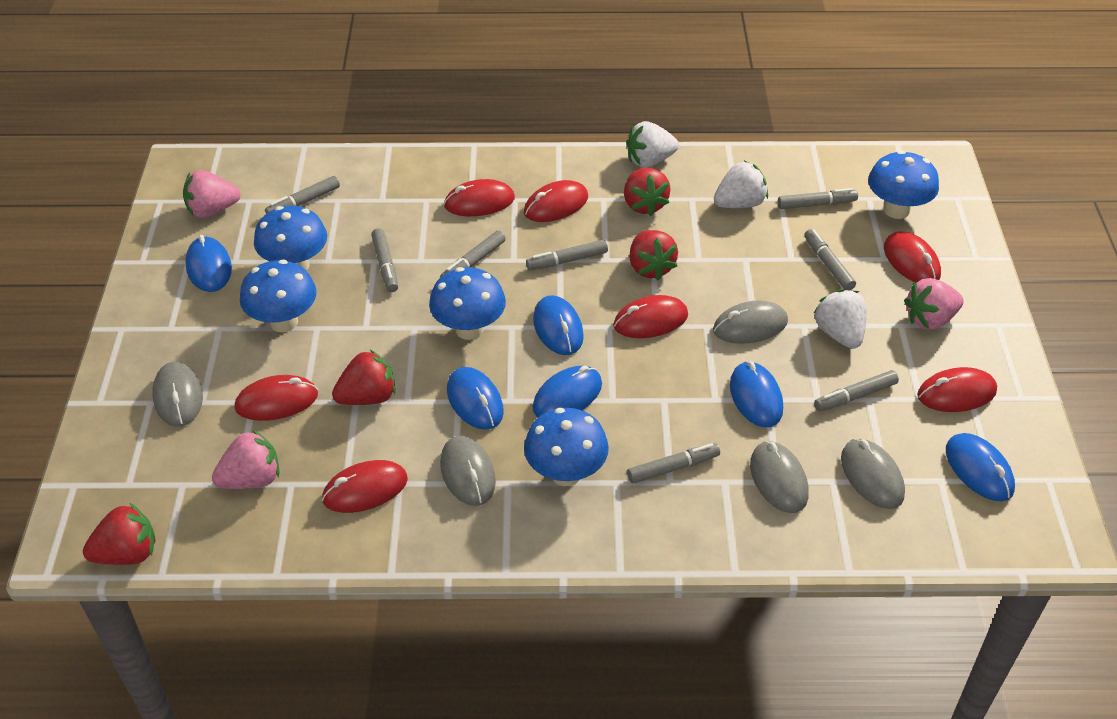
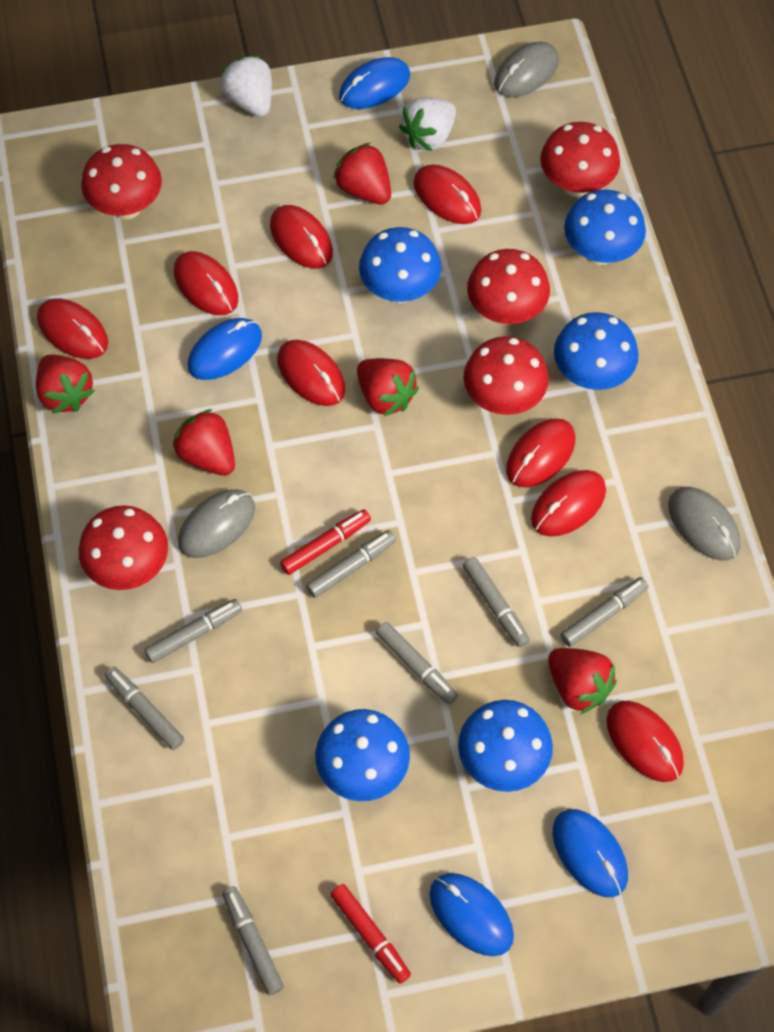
blue mouse: [185,235,232,292] [447,367,504,430] [533,295,584,355] [533,366,602,417] [730,361,783,427] [946,433,1015,501] = 6 -> [188,318,262,380] [339,57,410,109] [429,873,514,956] [553,809,628,897] = 4
grey marker: [265,176,340,214] [371,228,398,292] [440,231,506,277] [526,240,608,270] [627,443,720,483] [778,188,858,209] [804,229,856,290] [814,370,899,411] = 8 -> [105,667,184,750] [144,599,242,663] [222,886,284,995] [306,530,396,598] [376,622,458,705] [462,557,529,647] [560,577,648,647] = 7
grey mouse: [152,362,203,427] [440,436,496,506] [713,300,788,344] [750,441,809,513] [841,439,905,509] = 5 -> [178,489,255,558] [494,42,559,97] [668,487,741,560] = 3
pink strawberry: [183,170,241,218] [212,430,279,489] [904,278,963,330] = 3 -> none = 0
red marker: none = 0 -> [280,509,371,575] [330,884,411,984] = 2
red mouse: [235,375,318,421] [322,460,408,513] [444,179,515,216] [524,180,588,222] [613,295,688,338] [884,231,941,283] [917,367,997,412] = 7 -> [37,298,108,359] [174,251,238,315] [270,205,333,269] [277,340,345,406] [414,164,481,224] [506,419,575,488] [531,470,606,537] [607,701,684,782] = 8
red mushroom: none = 0 -> [79,505,168,590] [81,144,162,219] [463,336,549,415] [467,249,550,325] [540,122,620,197] = 5
red strawberry: [83,503,156,565] [332,350,396,405] [624,168,671,216] [629,230,678,280] = 4 -> [36,355,95,413] [172,409,235,476] [333,143,391,204] [357,358,419,416] [548,648,617,714] = 5
white strawberry: [626,121,679,168] [714,161,768,208] [814,289,867,349] = 3 -> [221,55,272,117] [399,97,456,151] = 2

